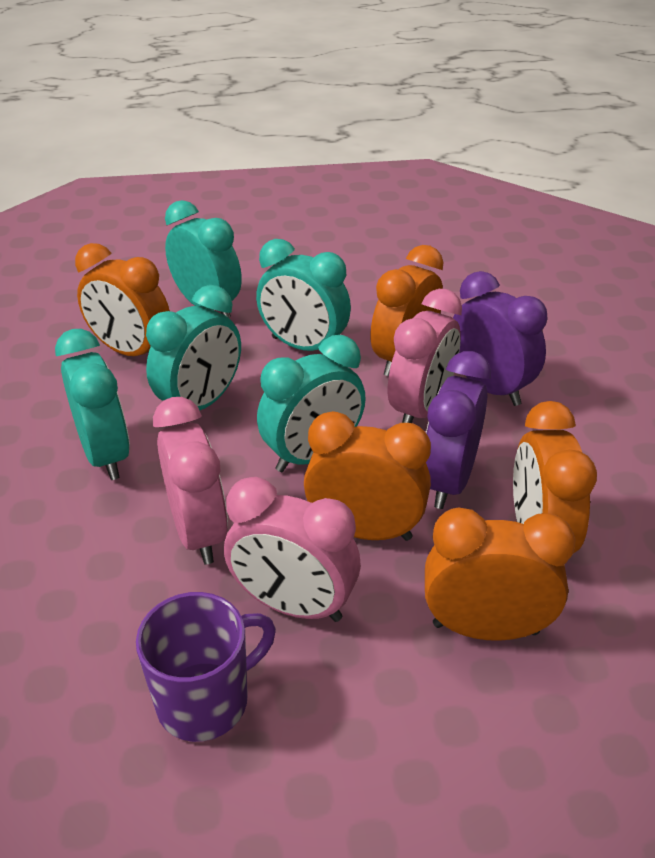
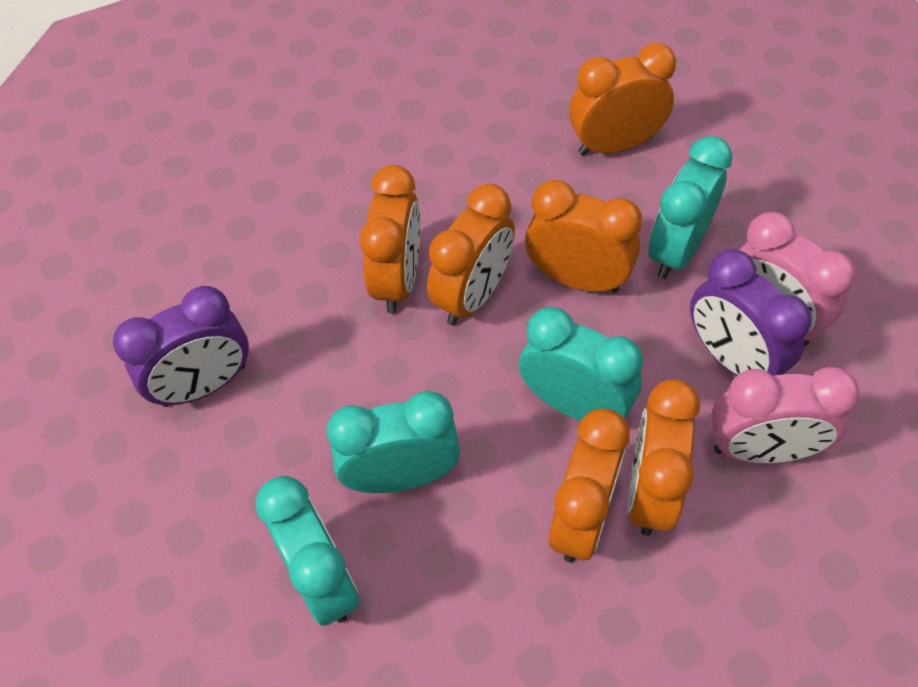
orange clock: [75,243,170,356] [304,411,431,541] [370,245,443,376] [425,507,575,641] [513,401,597,553] = 5 -> [360,165,421,313] [427,184,515,326] [525,180,642,293] [549,409,630,562] [569,43,676,156] [628,379,700,536] = 6
pink clock: [153,397,228,564] [224,477,361,622] [388,289,462,423] = 3 -> [711,367,860,463] [739,212,856,346] = 2
purple mug: [136,592,276,742] = 1 -> none = 0
turquoise clock: [55,329,130,480] [146,285,241,410] [165,200,242,318] [256,239,351,351] [257,335,366,472] = 5 -> [255,476,359,626] [326,391,460,493] [519,307,643,421] [648,136,733,279] = 4

